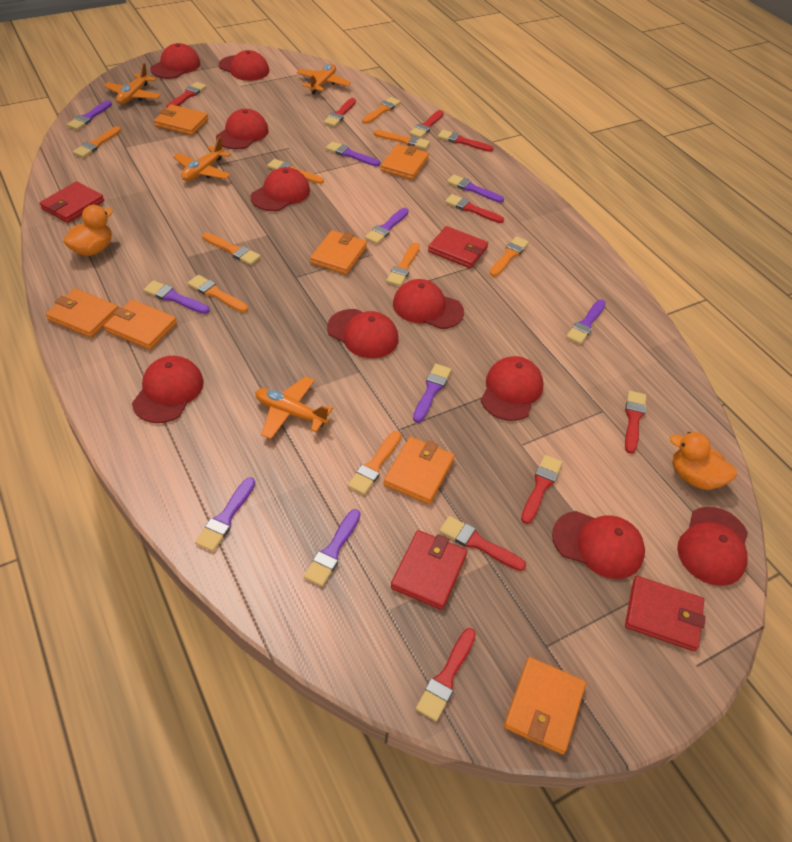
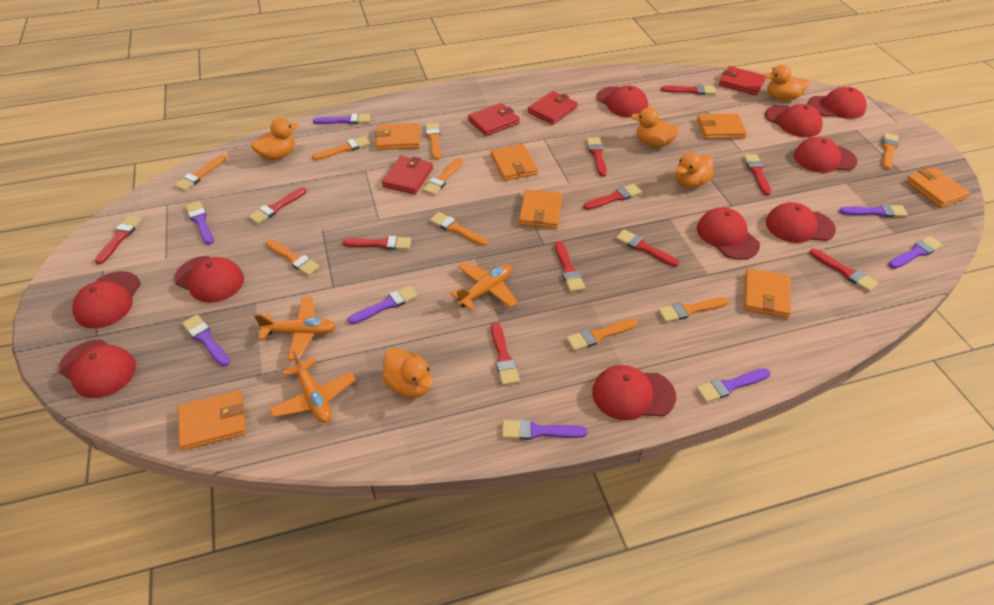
orange duck: [63,205,113,256] [670,432,737,490] = 2 -> [251,118,299,160] [382,348,433,398] [631,107,680,147] [675,152,714,188] [764,65,809,101] = 5
orange plane: [104,63,161,104] [173,136,231,181] [255,376,333,439] [296,64,351,94] = 4 -> [254,297,336,360] [269,350,356,423] [450,262,518,310] = 3
purple brush: [67,100,112,130] [144,280,210,314] [195,477,255,552] [304,509,361,586] [326,141,380,167] [365,208,409,244] [413,364,451,423] [447,175,504,203] [566,300,606,344] = 9 -> [182,315,230,366] [186,201,214,245] [313,113,370,124] [348,285,418,324] [502,419,588,440] [696,368,771,403] [839,204,908,217] [888,236,943,269] = 8
red brush: [166,82,207,108] [324,98,356,127] [410,110,444,138] [416,628,476,721] [438,130,493,152] [439,516,526,571] [445,194,504,223] [521,455,562,524] [625,391,646,454] = 9 -> [94,216,142,265] [249,188,306,224] [343,236,411,250] [491,322,520,385] [555,241,585,292] [583,184,641,210] [586,137,607,176] [616,229,679,267] [661,85,716,95] [744,154,771,195] [809,249,878,292] = 11

